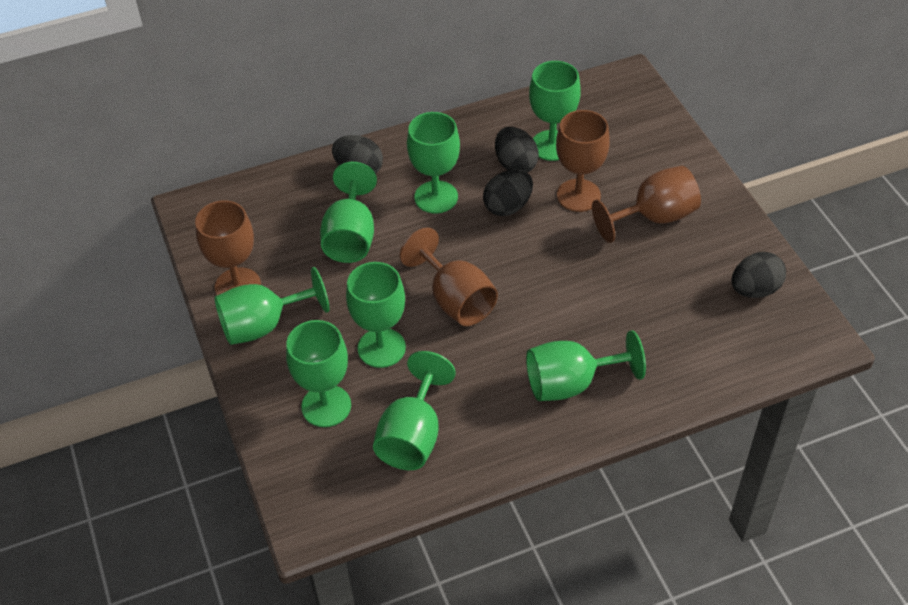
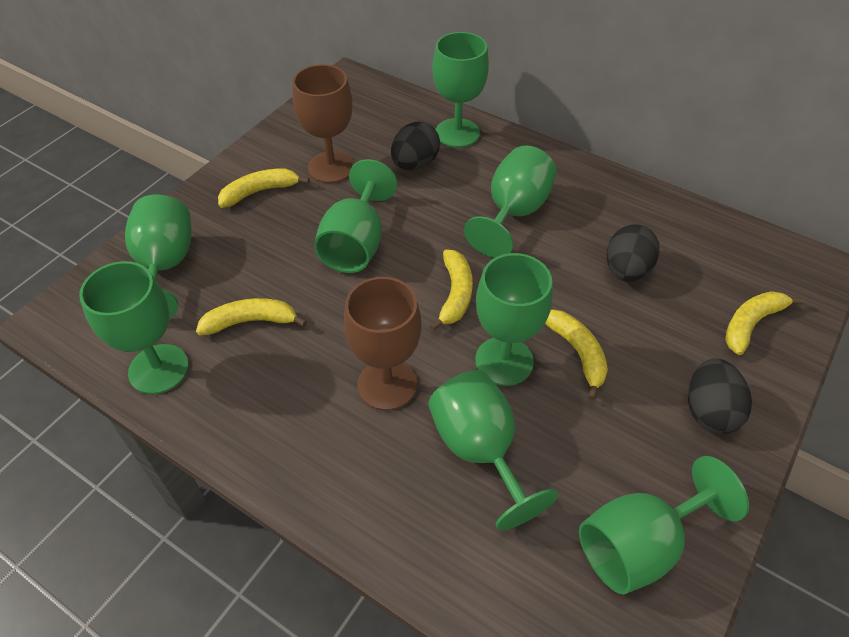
black egg: [332,135,383,174] [483,170,533,216] [495,127,539,173] [731,252,786,298] = 4 -> [391,122,440,170] [607,224,660,282] [688,358,752,434] = 3
brown goblet: [195,200,261,295] [400,228,498,326] [556,110,610,212] [592,166,701,243] = 4 -> [292,64,354,183] [344,277,421,410] = 2
yellow banana: none = 0 -> [196,298,307,335] [218,168,310,208] [430,250,473,331] [545,309,608,400] [725,291,805,355] = 5

